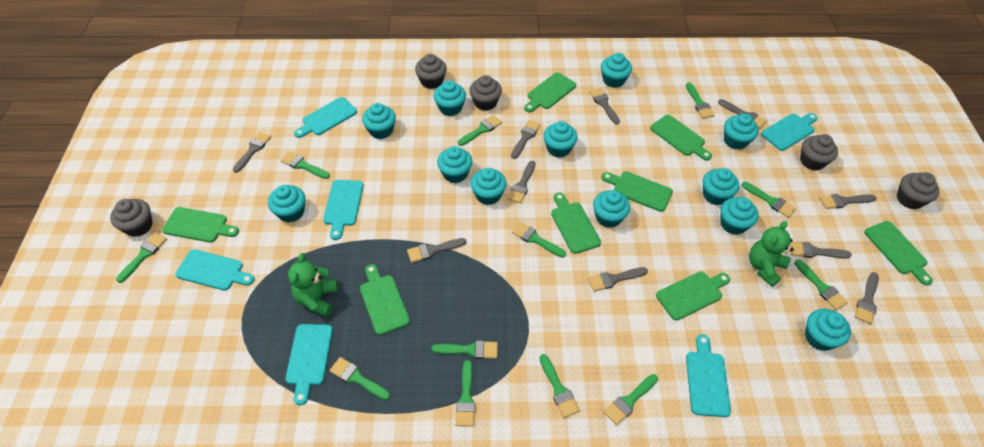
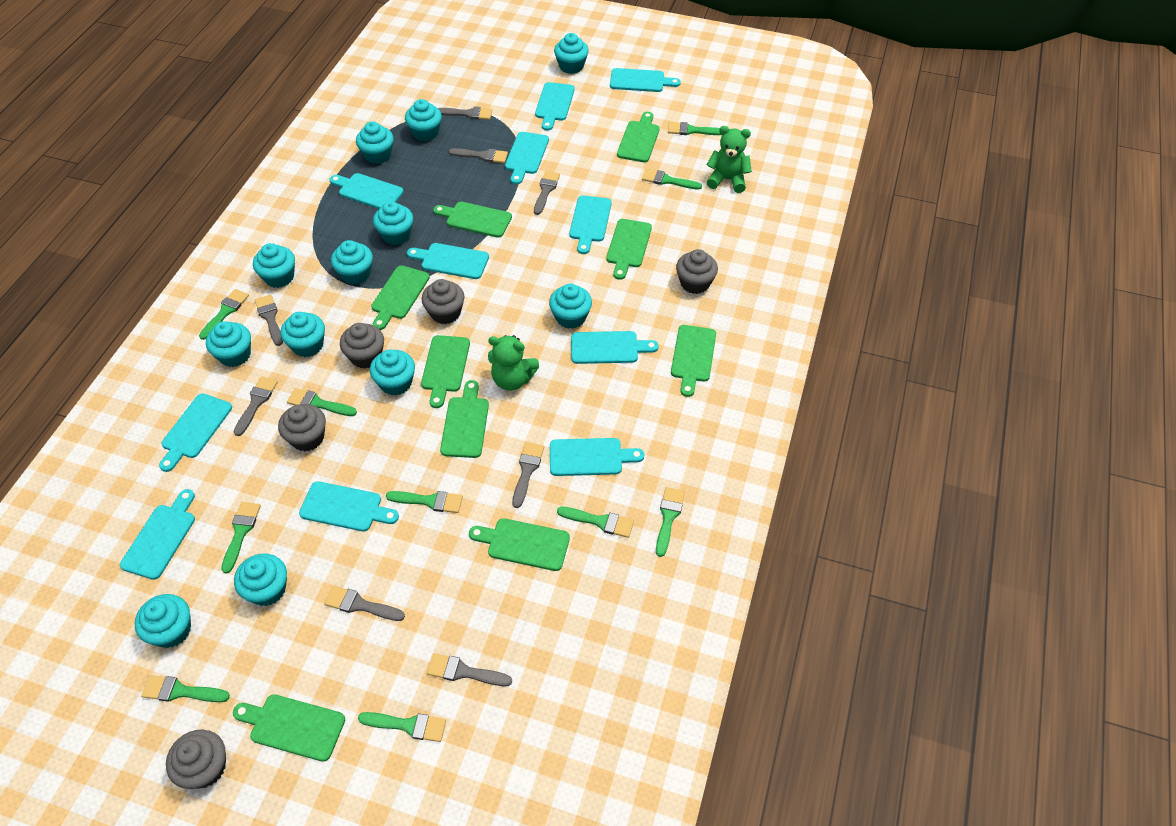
green brush: [116,233,167,283] [281,151,330,179] [329,357,390,400] [432,341,498,359] [456,360,475,427] [458,115,502,146] [512,222,566,258] [539,354,580,418] [604,374,658,425] [686,82,715,119] [741,181,796,218] [795,260,848,310] = 12 -> [141,675,230,702] [199,289,249,340] [221,502,261,573] [287,388,357,416] [358,712,446,742] [386,491,463,513] [557,507,634,538] [642,169,702,190] [656,487,685,557] [668,122,722,135] = 10
green cutting board: [162,207,239,242] [360,264,410,335] [524,72,576,112] [551,192,601,254] [601,171,673,212] [650,115,712,161] [656,272,730,320] [864,221,933,285] = 8 -> [233,694,345,762] [371,265,430,330] [421,335,470,408] [433,202,512,238] [440,380,489,458] [469,518,570,571] [606,219,652,280] [617,112,660,162] [671,325,716,397] = 9
grey brush: [233,132,271,173] [407,238,467,263] [508,161,535,203] [511,120,541,159] [588,267,648,291] [589,88,620,124] [718,99,767,129] [790,242,852,258] [820,194,876,209] [855,272,879,324] = 10 -> [234,376,278,436] [255,294,283,346] [324,586,405,621] [427,653,512,686] [438,107,492,120] [449,148,508,163] [512,442,544,508] [534,171,560,215] = 8
turquoise cutting board: [175,249,255,290] [285,324,333,405] [294,97,357,138] [323,180,364,240] [686,334,731,417] [761,113,818,151] = 6 -> [120,489,195,580] [159,393,232,472] [299,481,399,532] [329,173,404,209] [407,243,489,279] [505,132,549,184] [535,82,575,131] [550,438,644,476] [569,195,612,254] [571,331,659,364] [610,68,681,92] = 11

